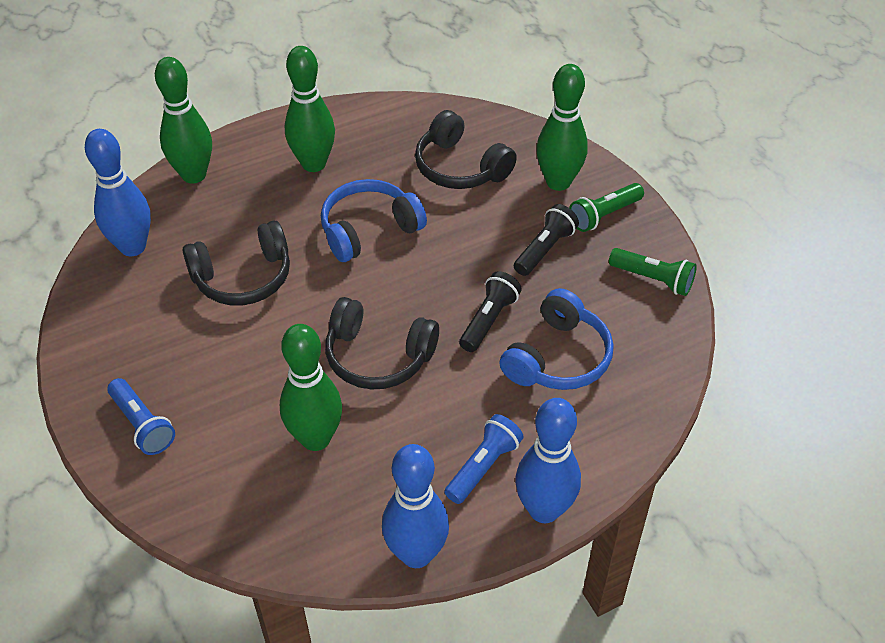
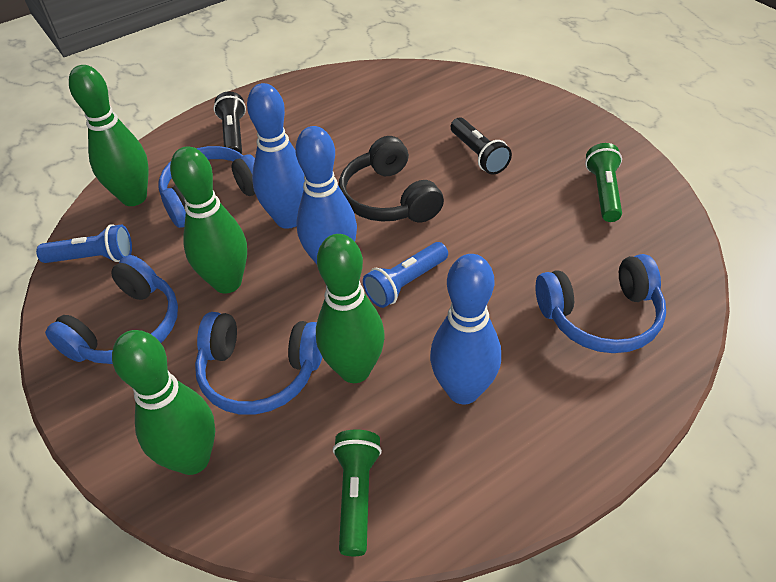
black headphones: [183,220,290,305] [325,297,439,389] [415,110,517,189] = 3 -> [339,136,444,222] = 1
blue headphones: [321,179,427,262] [499,288,614,390] = 2 -> [45,255,178,364] [159,146,255,228] [195,312,322,415] [535,254,666,353] = 4

